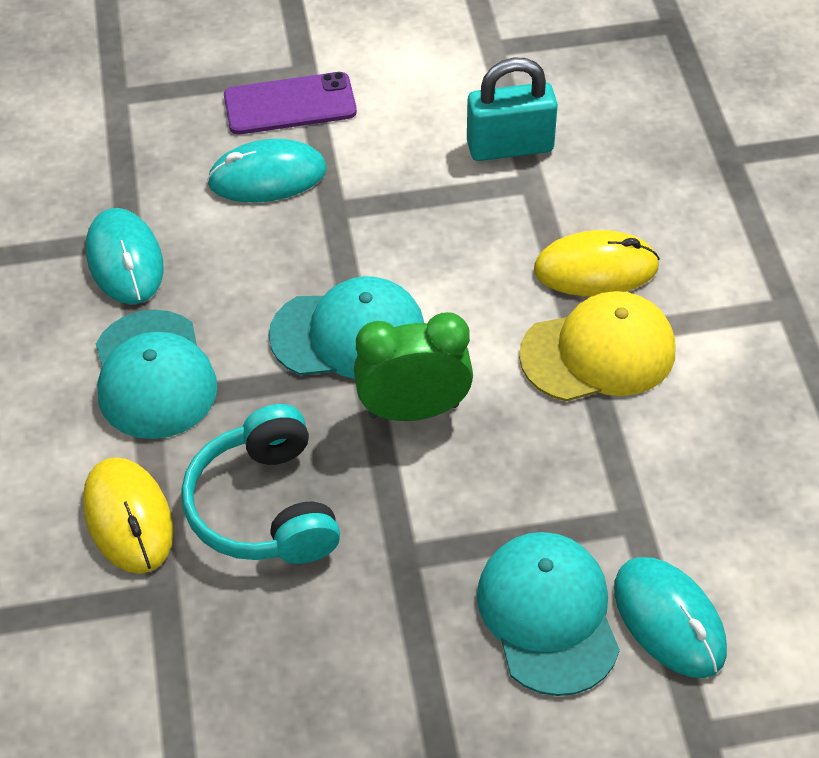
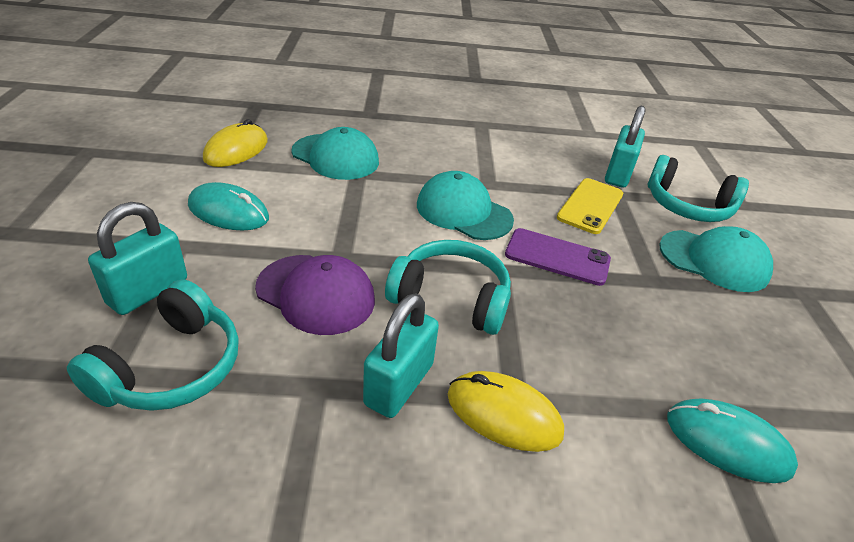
green clock: [354,312,473,421] = 1 -> none = 0
purple cap: none = 0 -> [255,255,375,335] = 1
turquoise headphones: [181,404,340,564] = 1 -> [67,279,239,411] [385,240,511,335] [648,155,749,222] = 3
turquoise mouse: [86,208,164,304] [207,139,327,202] [614,557,727,678] = 3 -> [188,182,269,231] [667,398,798,483] = 2
turquoise padlock: [467,57,558,161] = 1 -> [88,202,187,315] [363,293,439,418] [605,106,645,188] = 3
yellow cap: [519,291,676,401] = 1 -> none = 0
yellow phone: none = 0 -> [557,178,623,234] = 1

